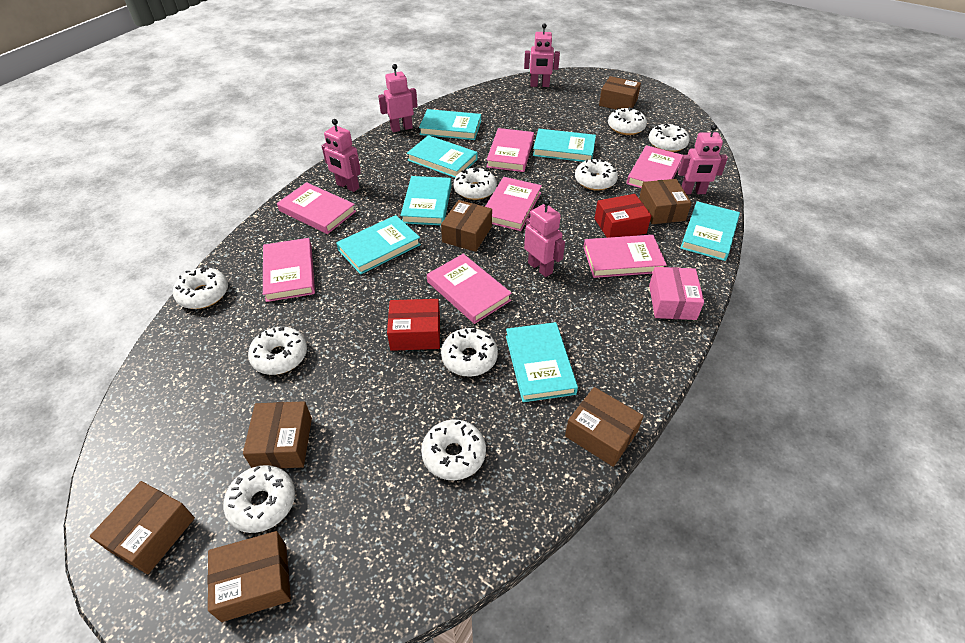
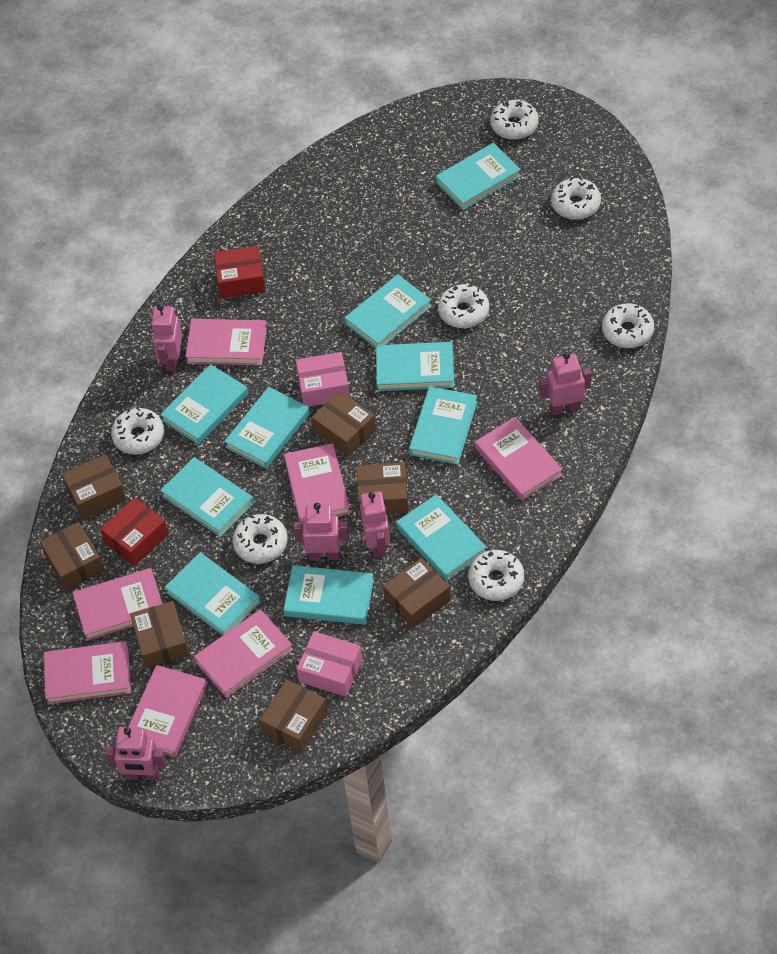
pink box: [649,267,704,320] = 1 -> [296,352,350,407] [297,631,362,697] = 2
turquoise book: [336,215,421,275] [400,176,452,225] [407,135,478,178] [419,109,481,140] [506,322,578,402] [533,129,596,162] [680,201,740,261] = 7 -> [160,364,248,445] [160,457,254,537] [165,553,261,636] [224,387,310,469] [283,565,374,625] [344,274,432,348] [376,342,454,391] [396,494,487,581] [409,386,477,465] [436,143,521,210] = 10
white donut: [173,267,228,309] [223,465,295,533] [248,327,307,375] [421,420,486,480] [441,328,498,377] [454,168,497,200] [575,159,618,191] [608,107,647,135] [649,124,689,152] = 9 -> [111,407,164,455] [233,514,288,564] [438,284,489,328] [468,550,524,601] [490,100,539,140] [551,177,601,220] [602,303,654,348] = 7

